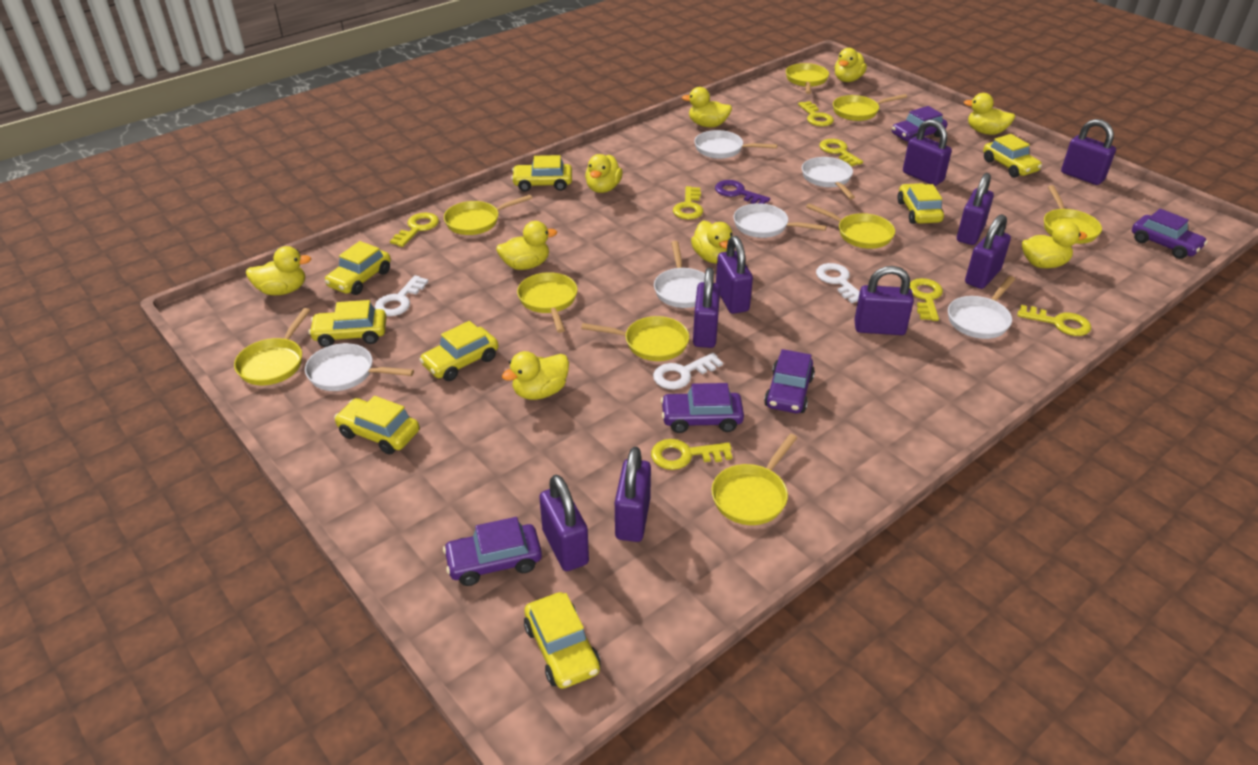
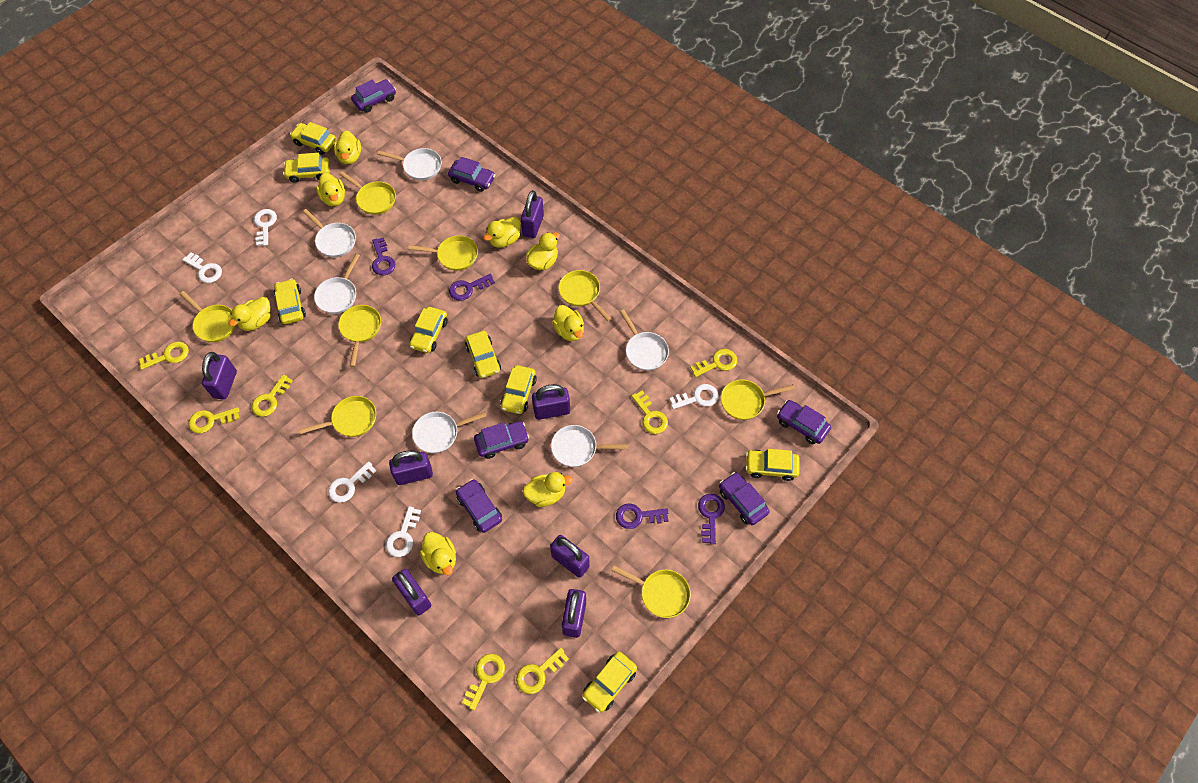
purple car: [443,517,542,586] [661,383,744,433] [764,349,815,413] [892,106,947,141] [1132,209,1208,259] = 5 -> [351,79,396,113] [448,157,495,192] [456,479,502,533] [474,421,529,459] [719,472,769,525] [777,400,831,444] = 6
purple key: [715,180,770,204] = 1 -> [372,237,395,276] [449,274,495,301] [616,503,669,529] [698,494,725,544] = 4
purple padlock: [539,475,589,571] [615,447,651,542] [693,268,720,348] [716,236,753,314] [854,266,914,335] [903,119,952,186] [957,173,994,245] [965,214,1011,289] [1061,119,1116,185] = 9 -> [202,352,237,400] [389,450,433,485] [392,569,431,616] [521,190,544,238] [532,384,570,420] [550,535,590,578] [562,589,586,638] = 7
white key: [375,275,429,316] [653,353,723,389] [816,263,860,303] = 3 -> [182,252,222,283] [254,209,277,246] [328,461,376,503] [386,506,421,557] [669,384,719,409] = 5
yellow duck: [246,246,311,295] [496,221,557,270] [502,351,569,400] [585,154,623,193] [682,87,732,127] [691,220,733,264] [835,48,867,82] [964,93,1015,135] [1022,221,1087,268] = 9 -> [228,297,271,331] [316,173,345,206] [334,130,361,164] [420,532,456,575] [483,217,521,248] [523,472,573,507] [526,232,560,270] [552,305,584,341] = 8
yellow pan: [234,308,310,385] [444,195,532,235] [517,272,578,333] [581,316,689,361] [711,434,797,525] [786,63,829,94] [806,203,895,249] [833,94,907,121] [1044,185,1102,244] = 9 -> [180,291,236,342] [299,396,376,437] [338,305,381,367] [339,171,396,215] [408,236,478,271] [559,270,612,321] [612,566,691,618] [721,379,795,420] = 8

